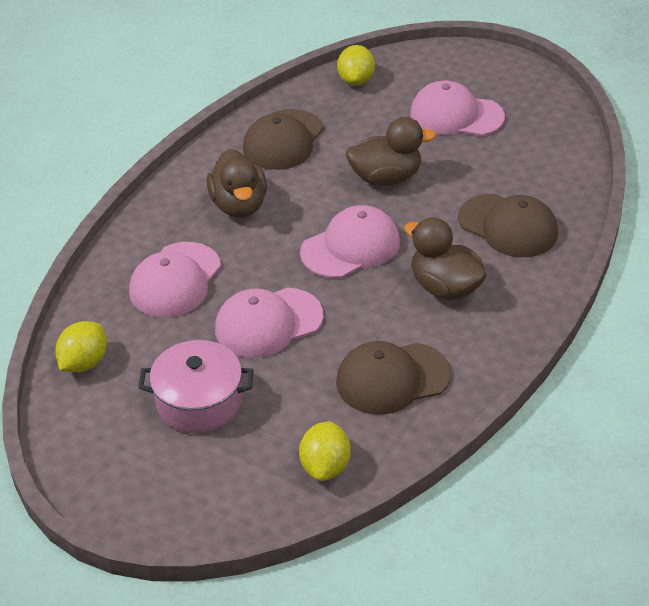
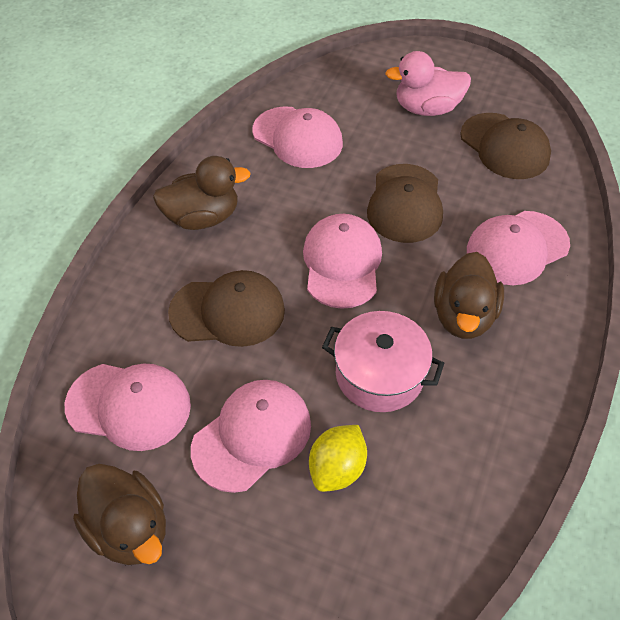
pink cap: [129,242,221,317] [215,288,324,358] [300,205,400,278] [410,80,505,136] = 4 -> [65,363,191,451] [191,380,311,493] [252,107,343,168] [303,214,382,309] [467,211,570,285] = 5
pink duck: none = 0 -> [385,51,471,116] = 1
yellow lemon: [55,321,107,373] [299,421,351,481] [337,45,375,86] = 3 -> [309,425,367,492] = 1

